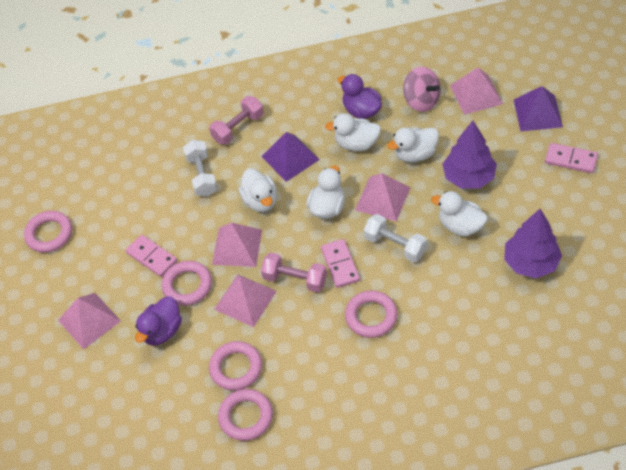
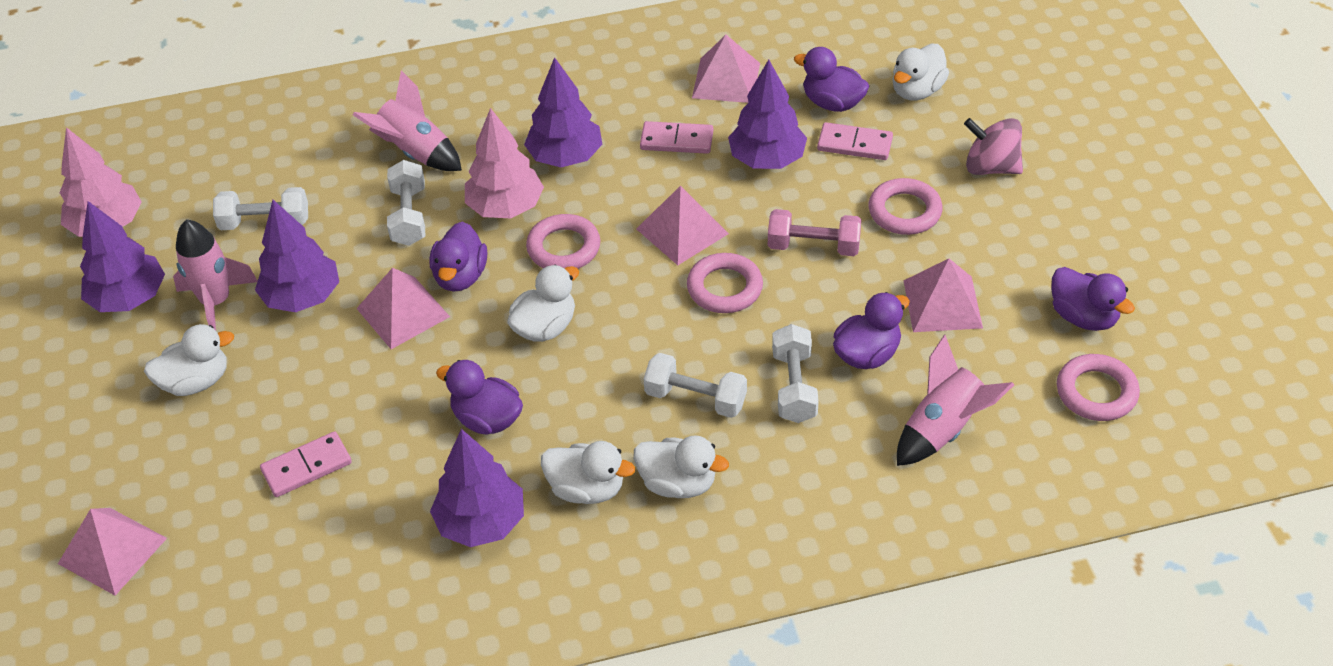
pink dumbbell: [209,96,264,145] [261,252,327,293] = 2 -> [768,209,861,256] = 1
pink ring: [24,211,72,253] [162,261,212,306] [209,341,262,391] [218,389,273,441] [345,291,398,338] = 5 -> [526,214,600,269] [687,253,763,313] [868,178,943,235] [1057,354,1140,421] = 4
pink rocket: none = 0 -> [173,220,257,330] [353,70,462,171] [897,335,1014,466] = 3
pink tree: none = 0 -> [60,127,142,237] [465,108,544,218] = 2
purple duck: [135,296,182,346] [337,74,382,119] = 2 -> [429,222,487,291] [436,360,523,435] [794,47,869,112] [833,292,910,369] [1051,267,1135,331] = 5
purple pyramid: [261,132,320,182] [514,86,563,131] = 2 -> none = 0
purple tree: [442,121,497,189] [504,209,562,278] = 2 -> [80,201,165,312] [255,200,339,312] [430,429,524,547] [524,57,602,167] [728,60,807,169] = 5
white dumbbell: [183,140,218,197] [364,214,427,262] = 2 -> [213,187,308,230] [387,160,425,246] [644,353,747,418] [772,324,819,423] = 4

